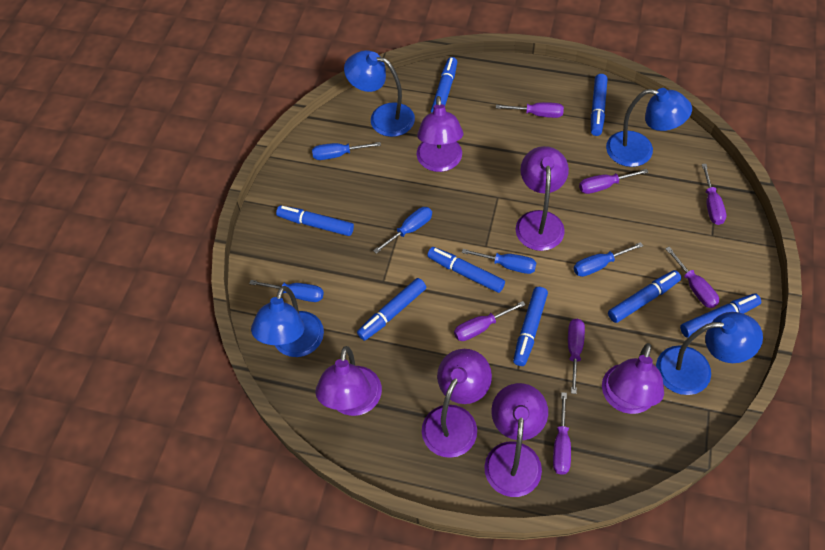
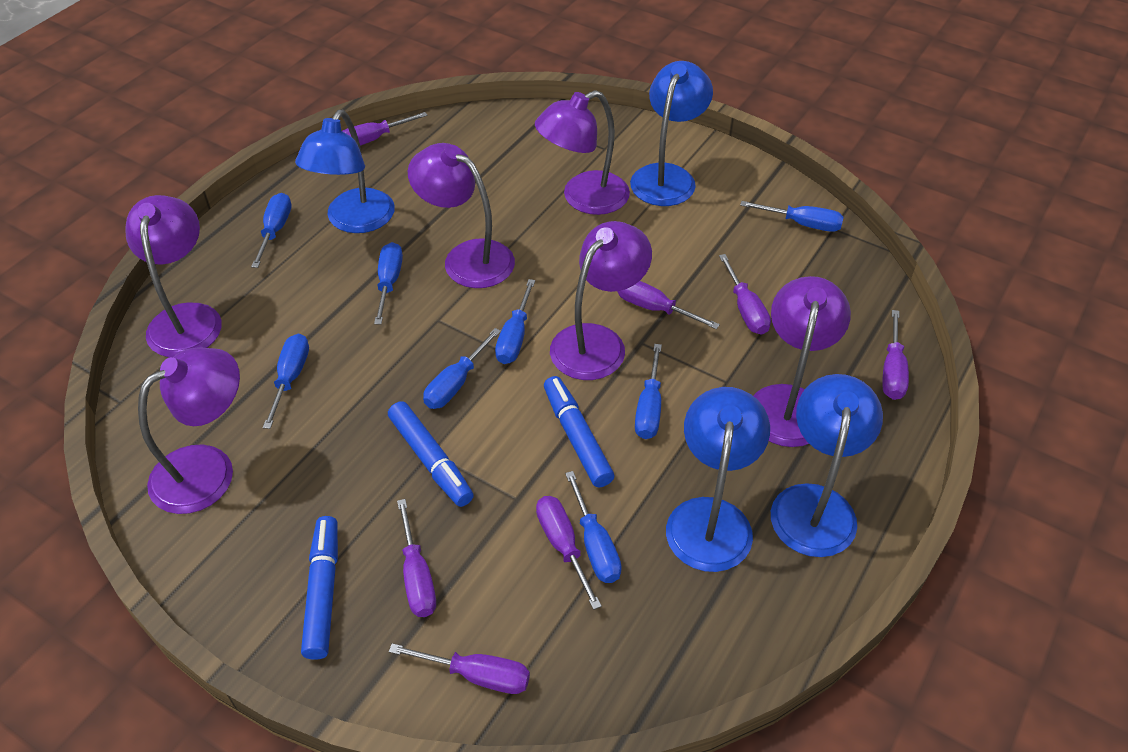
blue marker: [276,205,354,236] [357,278,426,341] [427,247,505,293] [431,57,457,113] [513,287,548,366] [591,74,608,136] [608,270,681,323] [680,293,761,338] = 8 -> [301,516,338,660] [388,401,474,507] [544,376,615,487] = 3
blue screwdriver: [249,280,324,302] [312,142,381,160] [373,207,432,254] [462,249,537,274] [574,242,643,277] = 5 -> [251,193,291,268] [263,334,309,429] [374,242,403,324] [423,328,501,409] [495,279,535,364] [565,471,622,583] [635,344,662,439] [740,201,844,232] = 8

